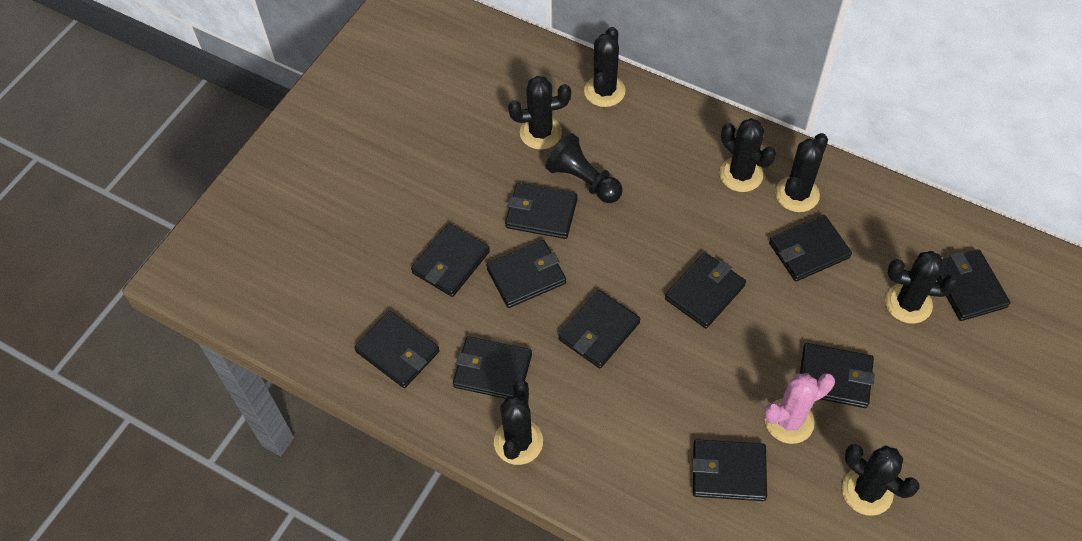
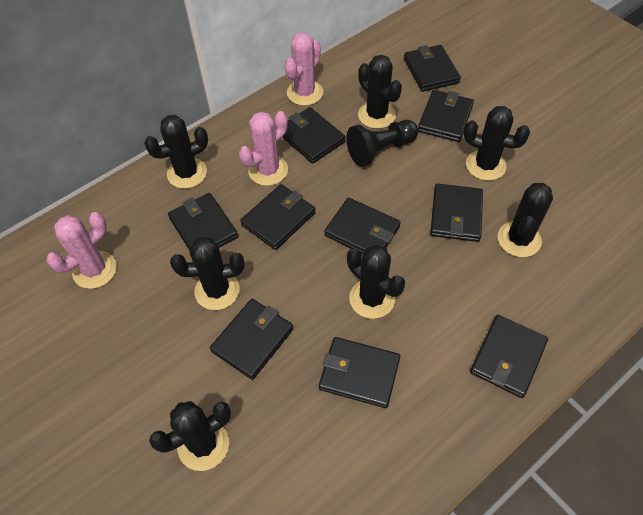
black wallet: [354,311,440,388] [411,223,490,297] [453,336,532,398] [486,240,566,308] [505,183,578,239] [558,290,640,368] [665,252,746,328] [692,439,767,501] [769,215,852,281] [800,343,875,408] [937,249,1011,321] = 11 -> [168,193,238,250] [210,299,294,380] [240,184,316,250] [282,107,346,164] [319,337,400,408] [324,198,401,254] [404,45,461,92] [418,90,474,142] [430,184,483,242] [470,315,548,398] = 10
pink cactus: [764,373,835,444] = 1 -> [46,212,117,289] [239,111,288,186] [285,32,323,106] = 3

